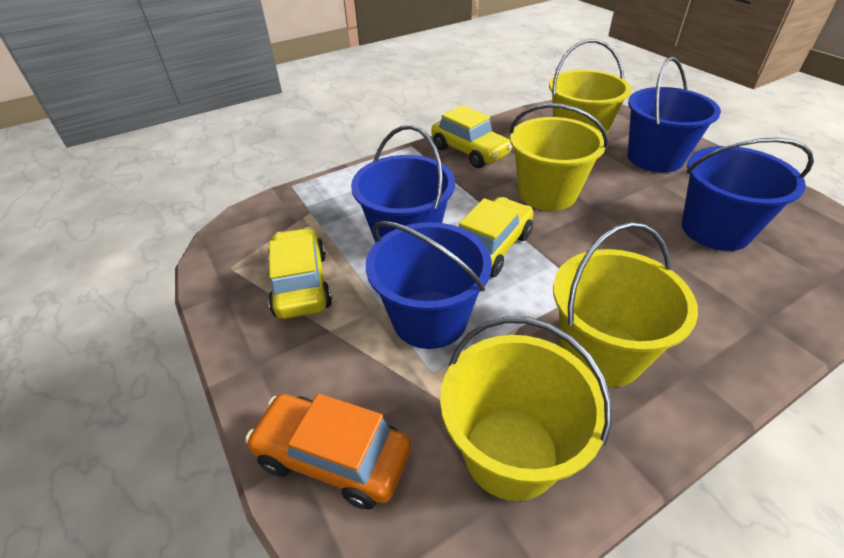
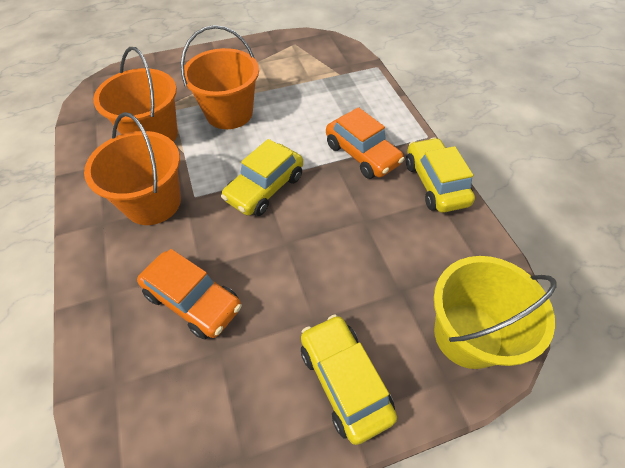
blue bucket: [351,125,455,243] [366,221,492,349] [628,57,721,173] [682,137,814,251] = 4 -> none = 0
orange bucket: none = 0 -> [84,112,181,225] [93,47,178,142] [181,25,259,129] = 3
orange car: [245,394,411,510] = 1 -> [137,249,242,339] [326,107,405,179] = 2
yellow bucket: [440,316,612,501] [509,103,608,211] [549,39,631,133] [553,222,698,387] = 4 -> [434,256,557,369] = 1

